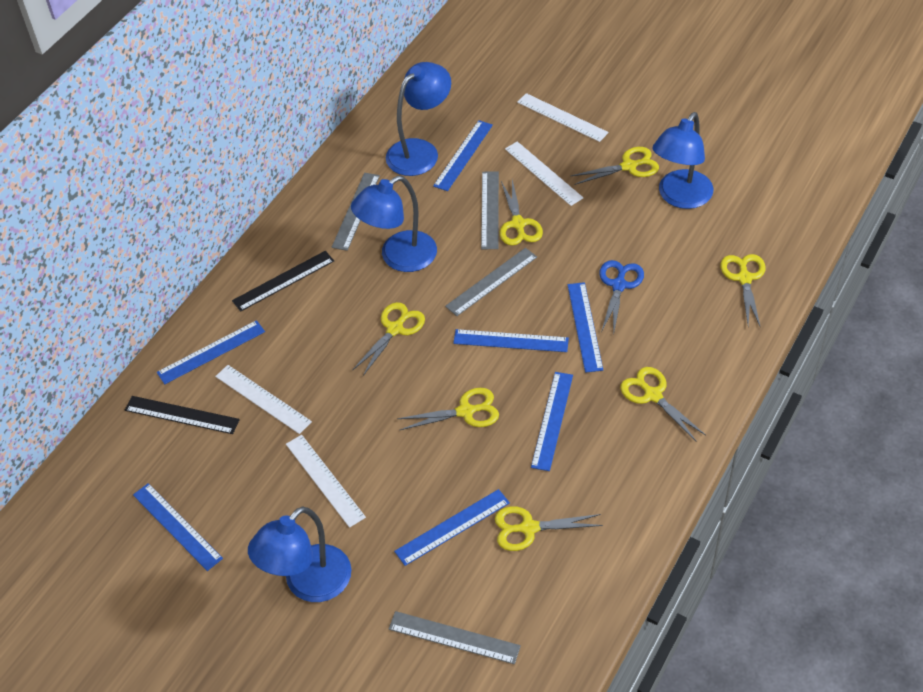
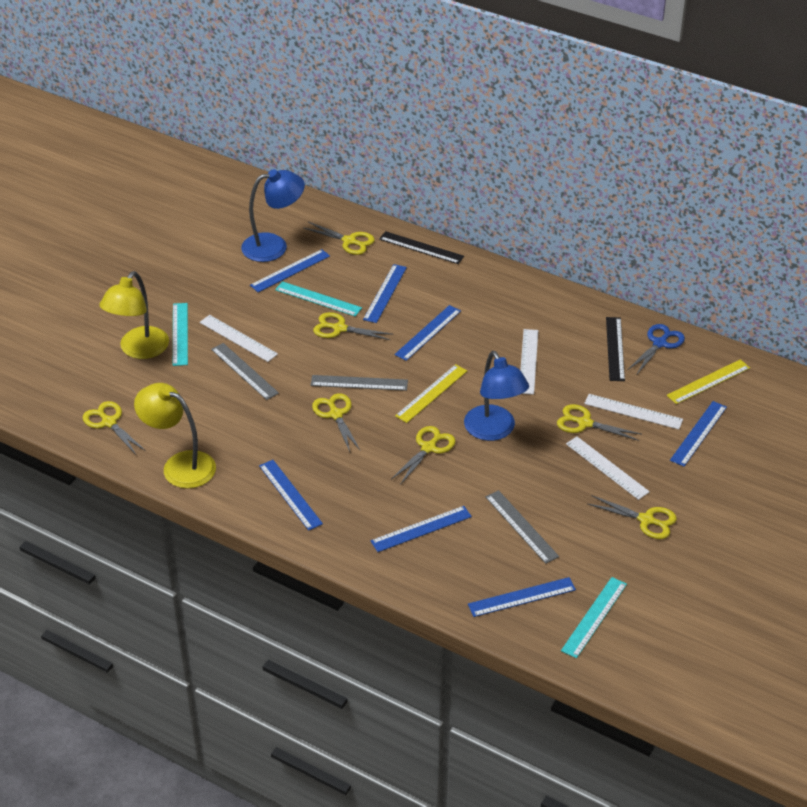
blue lamp: [248,506,351,602] [351,176,437,272] [386,62,451,176] [652,112,714,209] = 4 -> [241,169,305,262] [464,351,529,441] = 2
grey ruler: [332,173,380,251] [389,611,521,664] [445,248,537,316] [481,171,499,249] = 4 -> [211,343,279,400] [311,375,408,391] [485,490,559,564] = 3
turquoise ruler: none = 0 -> [173,303,188,366] [275,281,362,317] [561,577,627,659] = 3
yellow lamp: none = 0 -> [99,271,169,359] [134,383,216,489] = 2
yellow ruler: none = 0 -> [395,364,467,423] [667,359,750,404] = 2

